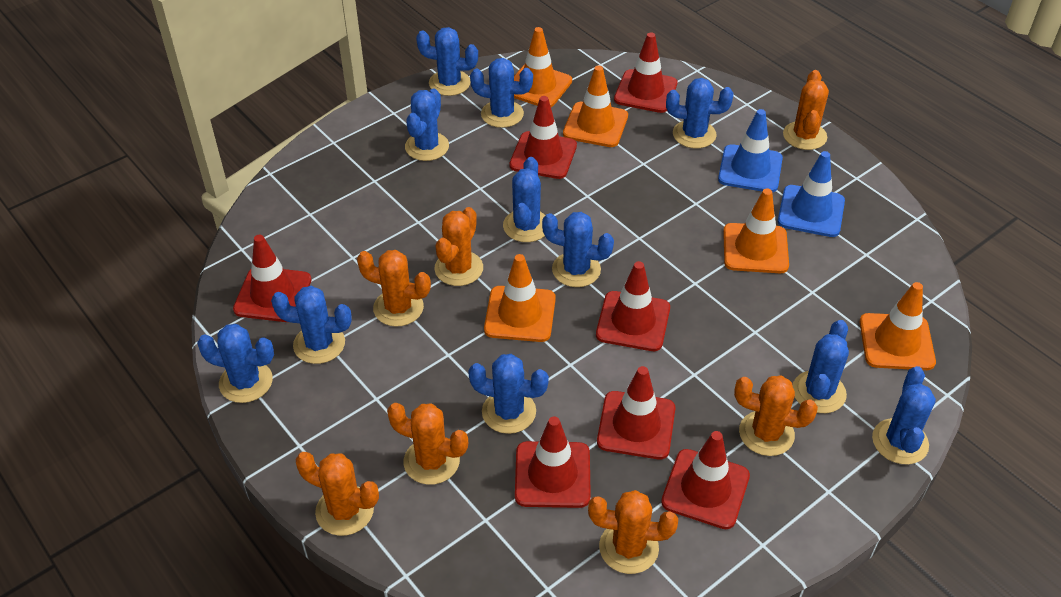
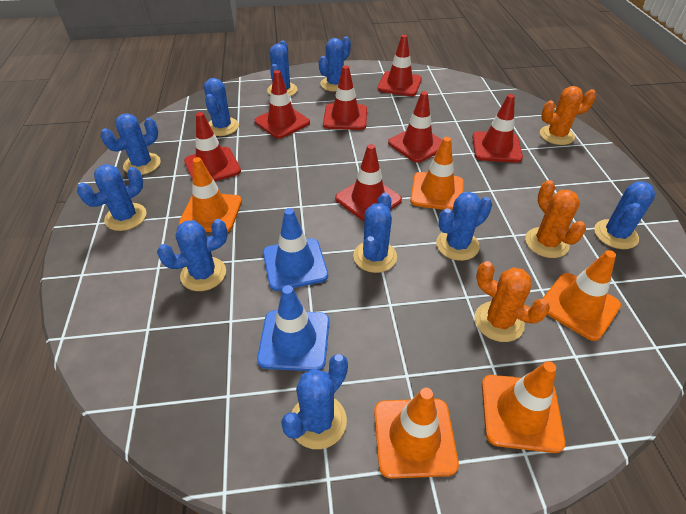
blue cactus: [197,324,274,403] [271,286,352,364] [405,89,449,161] [416,27,478,96] [468,354,549,434] [470,58,533,128] [503,157,546,242] [542,212,614,287] [666,78,733,148] [793,320,849,413] [872,366,936,464] = 11 -> [77,164,147,231] [101,113,161,175] [157,219,228,291] [204,78,239,136] [267,40,297,97] [281,354,348,449] [319,37,351,92] [353,193,397,273] [436,192,492,261] [594,181,655,249] = 10
orange cactus: [295,452,379,536] [357,250,431,327] [387,403,468,485] [434,207,483,286] [588,490,678,574] [734,375,818,456] [783,70,829,150] = 7 -> [474,261,550,342] [525,180,586,258] [540,86,596,145] = 3

